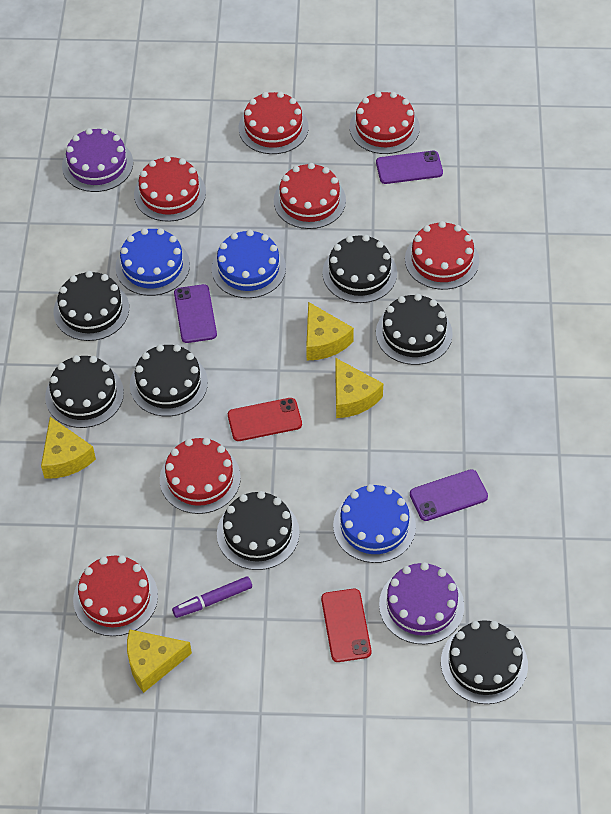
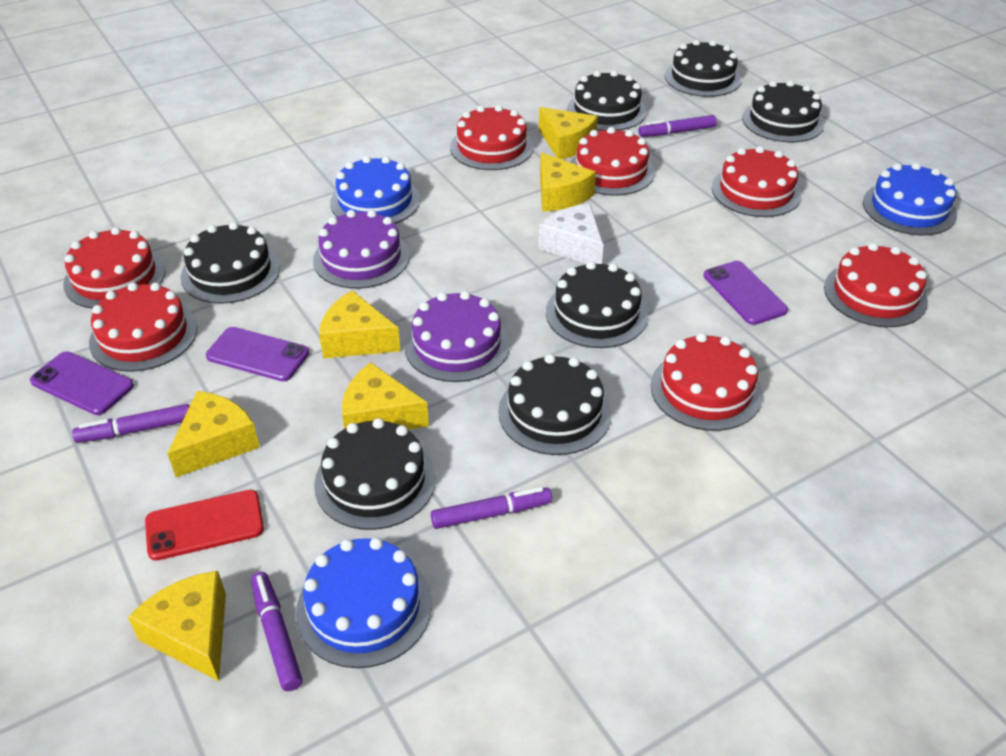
purple marker: [172,576,252,618] = 1 -> [72,404,190,443] [251,572,303,691] [431,487,552,529] [639,115,717,137] = 4
red phone: [228,398,302,441] [321,589,371,662] = 2 -> [145,490,264,561] = 1
white cheese: none = 0 -> [538,204,604,264] = 1
yellow cheese: [41,417,96,479] [127,629,192,693] [306,302,354,361] [335,358,383,418] = 4 -> [128,571,226,681] [167,391,260,477] [319,290,401,358] [342,362,429,430] [539,107,598,159] [540,152,596,211] = 6

